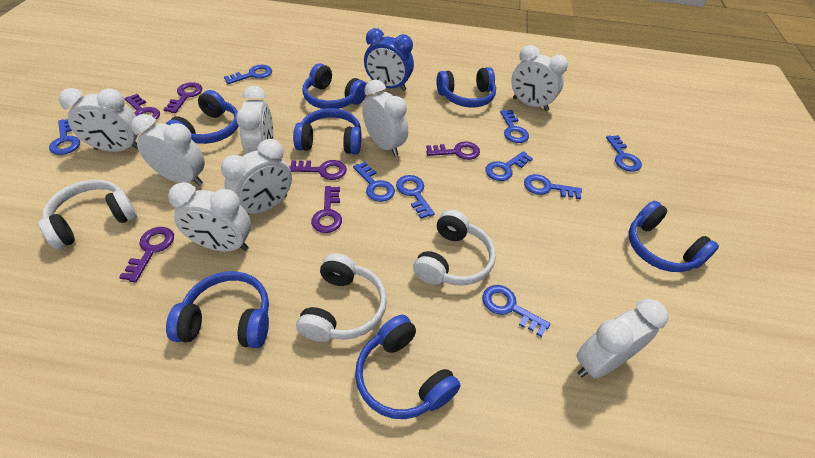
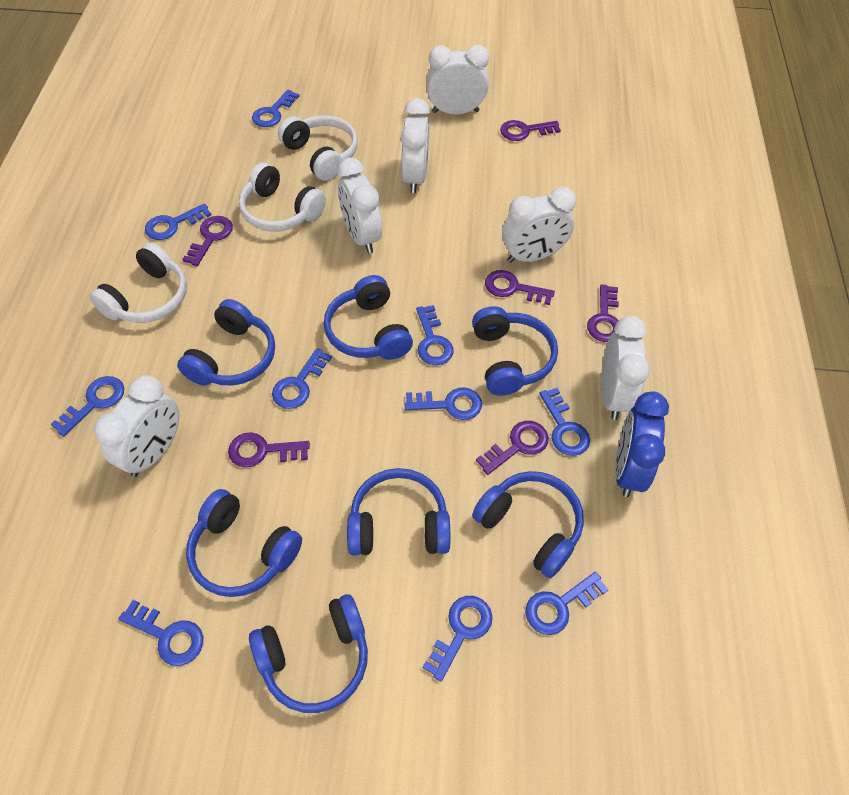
blue key: [49,119,80,155] [224,65,272,84] [353,162,395,202] [396,175,435,219] [482,285,551,337] [486,151,533,181] [500,110,529,143] [524,174,582,199] [606,135,642,172] = 9 -> [50,376,124,437] [119,600,203,666] [145,203,211,240] [252,89,299,127] [272,348,332,409] [404,388,482,420] [416,305,454,365] [422,596,493,681] [525,572,609,635] [539,388,590,456] = 10
white clock: [59,88,138,152] [131,114,205,186] [168,182,251,252] [221,139,292,215] [236,85,273,154] [362,80,408,156] [511,45,568,111] [576,299,668,378] = 8 -> [94,375,179,477] [337,158,382,254] [401,98,430,193] [426,45,489,114] [502,187,576,263] [601,316,650,420] = 6

